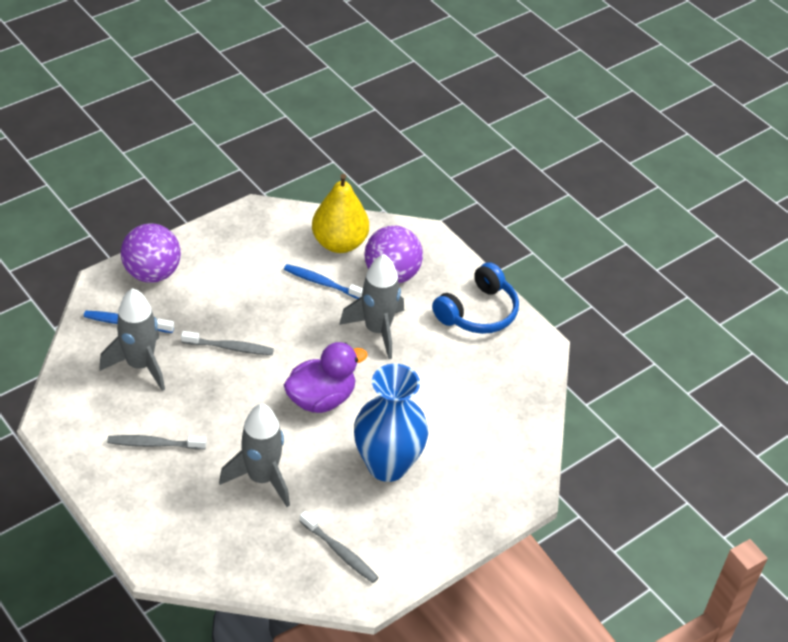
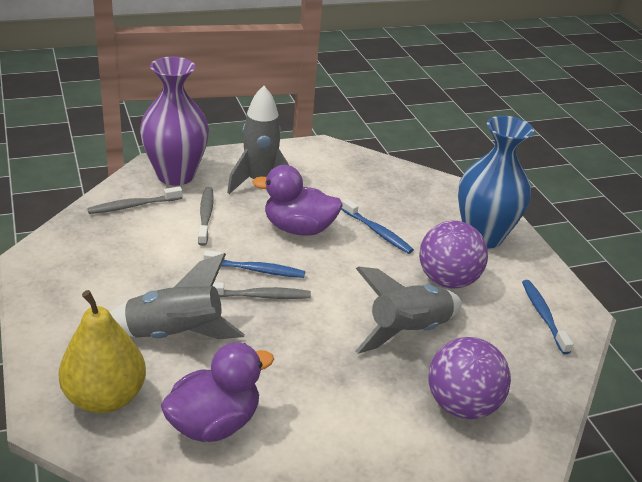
blue headphones: [432,262,519,334] = 1 -> none = 0
blue toothbrush: [84,311,174,333] [284,264,363,299] = 2 -> [203,250,305,278] [341,199,414,254] [522,280,573,354] = 3
purple duck: [284,342,368,413] = 1 -> [161,342,274,442] [252,165,343,236] = 2
purple vase: none = 0 -> [140,57,209,186] = 1

